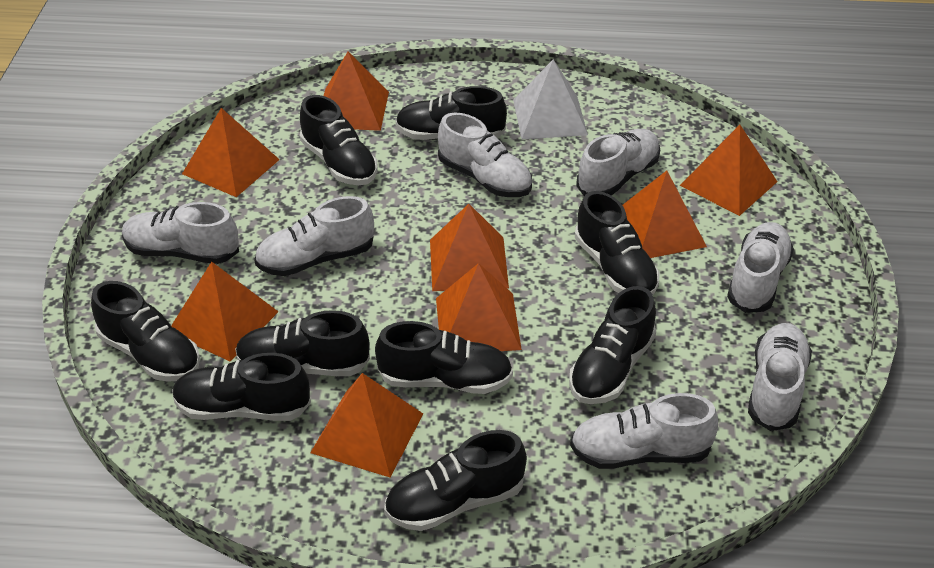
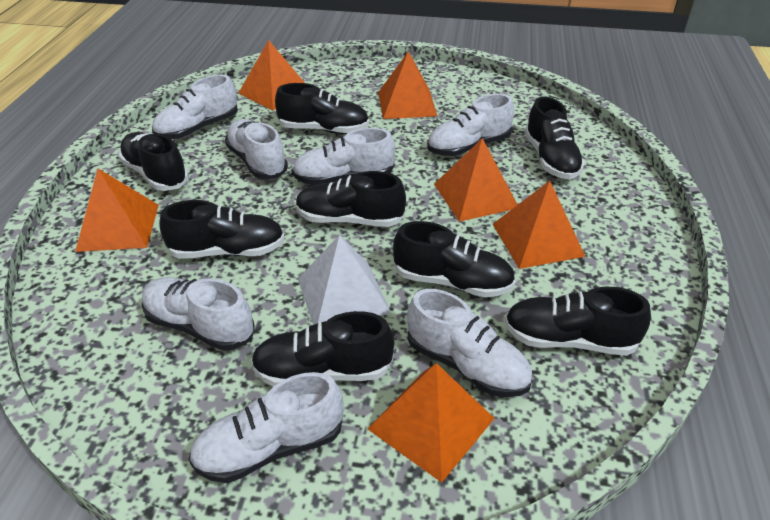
black shoe: [91,281,200,382] [172,353,311,421] [235,310,370,376] [300,95,378,185] [375,321,513,394] [384,430,527,531] [396,86,507,140] [569,286,656,404] [575,191,659,295] = 9 -> [118,132,189,191] [159,200,285,259] [251,311,394,387] [275,83,369,134] [296,171,406,227] [393,221,515,298] [504,287,651,355] [525,97,585,180] = 8
orange pyramid: [171,262,278,362] [182,108,280,197] [310,373,423,477] [324,52,389,131] [430,204,509,291] [436,263,522,351] [622,171,707,258] [680,125,778,216] = 8 -> [75,169,159,252] [238,40,305,110] [368,363,495,483] [378,51,437,119] [434,138,518,222] [493,181,585,269] = 6

